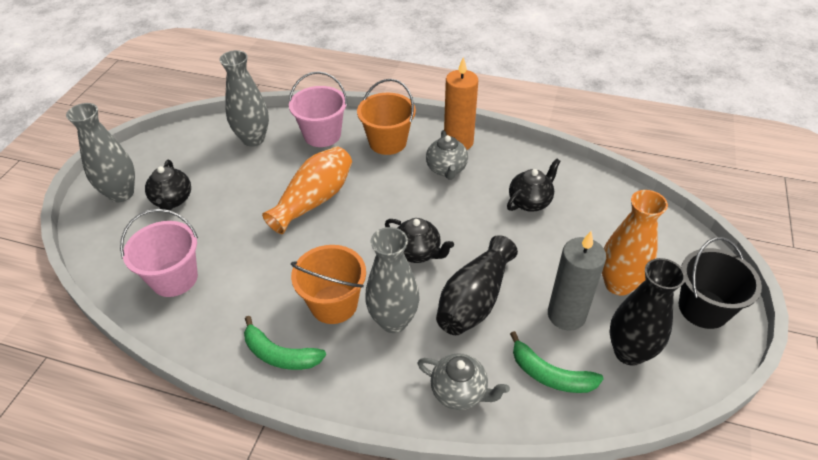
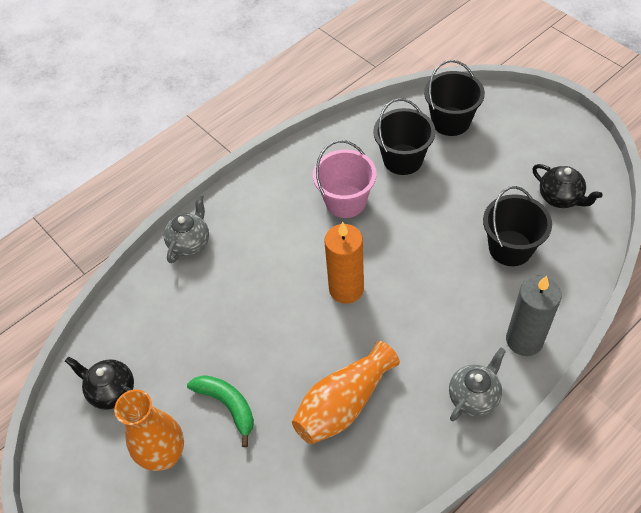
black bucket: [679,237,762,329] = 1 -> [373,98,435,175] [424,60,485,136] [483,186,552,266] = 3
black teapot: [145,160,191,210] [385,218,454,263] [507,158,561,212] = 3 -> [65,356,134,410] [532,164,602,208] = 2
black vase: [436,235,518,335] [609,258,686,366] = 2 -> none = 0
green banana: [244,316,326,370] [510,331,604,393] = 2 -> [187,375,254,447] = 1
grey vase: [66,103,135,202] [219,50,269,146] [365,227,420,333] = 3 -> none = 0
orange bucket: [291,245,366,324] [357,79,416,155] = 2 -> none = 0
pink bucket: [120,209,198,297] [289,71,348,147] = 2 -> [313,140,377,218] = 1

